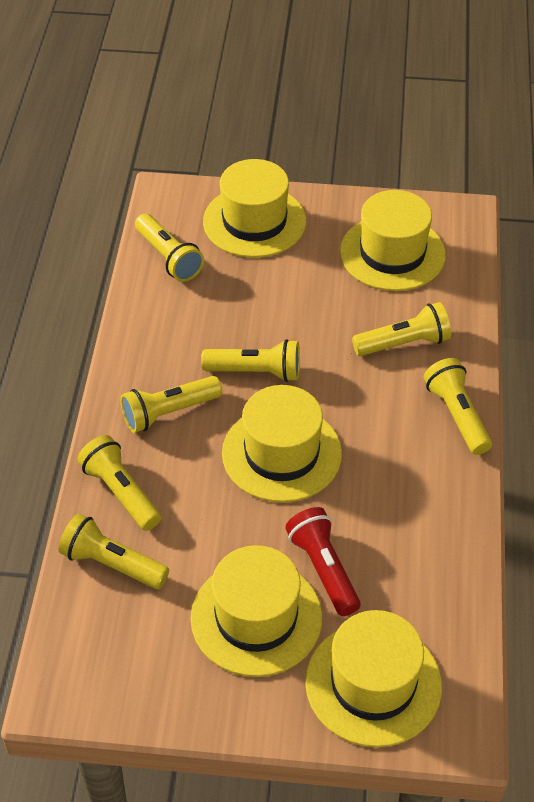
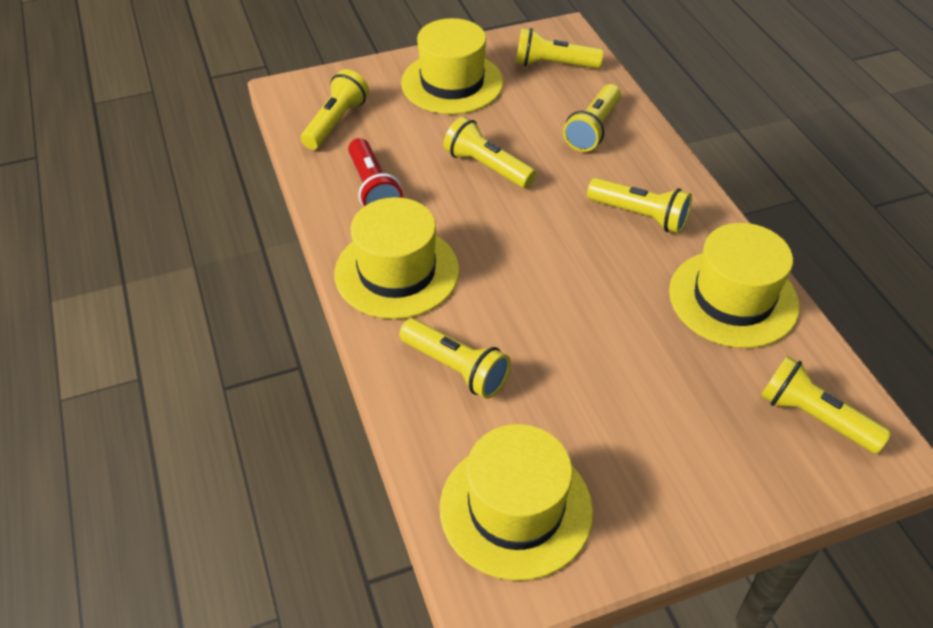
yellow hat: [190,545,322,677] [203,159,306,258] [222,385,342,502] [305,610,442,747] [340,190,446,291] = 5 -> [334,197,459,319] [401,18,503,114] [440,424,593,581] [669,223,800,348] = 4

